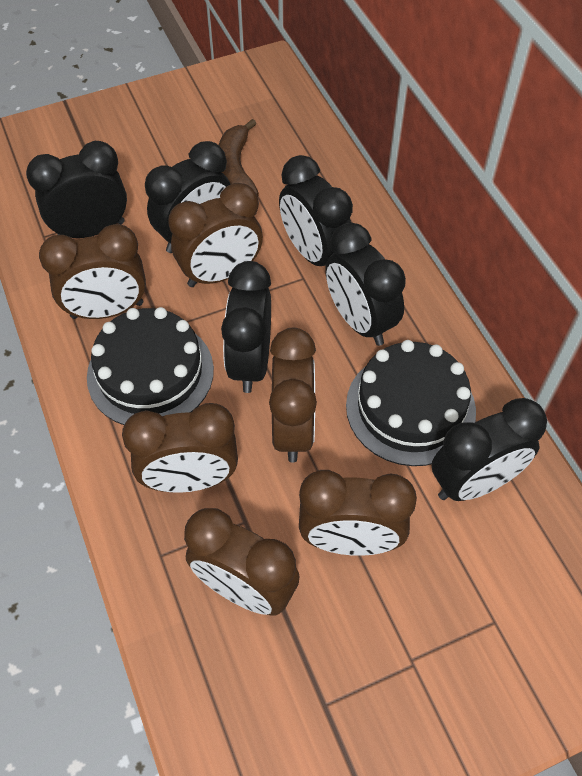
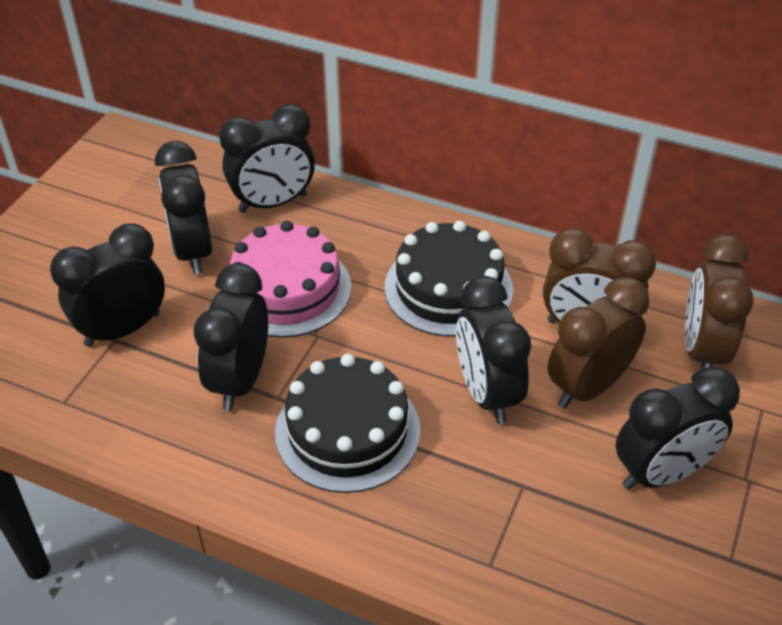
brown banana: [218,119,259,196] = 1 -> none = 0
brown clock: [39,224,146,319] [122,403,238,493] [168,183,263,287] [184,508,300,616] [269,328,317,463] [299,470,417,556] = 6 -> [543,228,656,323] [547,277,650,409] [685,235,754,369] = 3
pink cake: none = 0 -> [230,221,351,338] = 1

